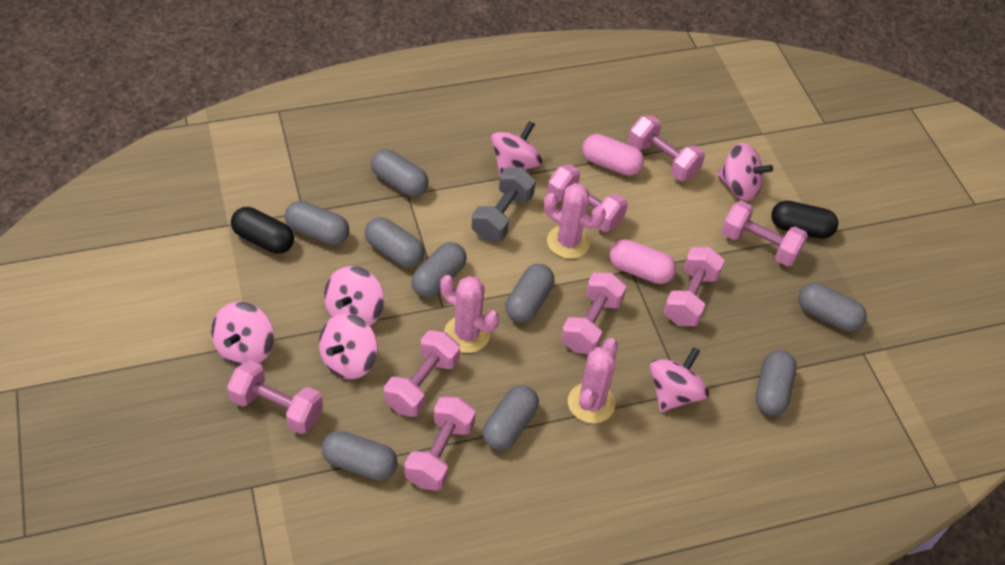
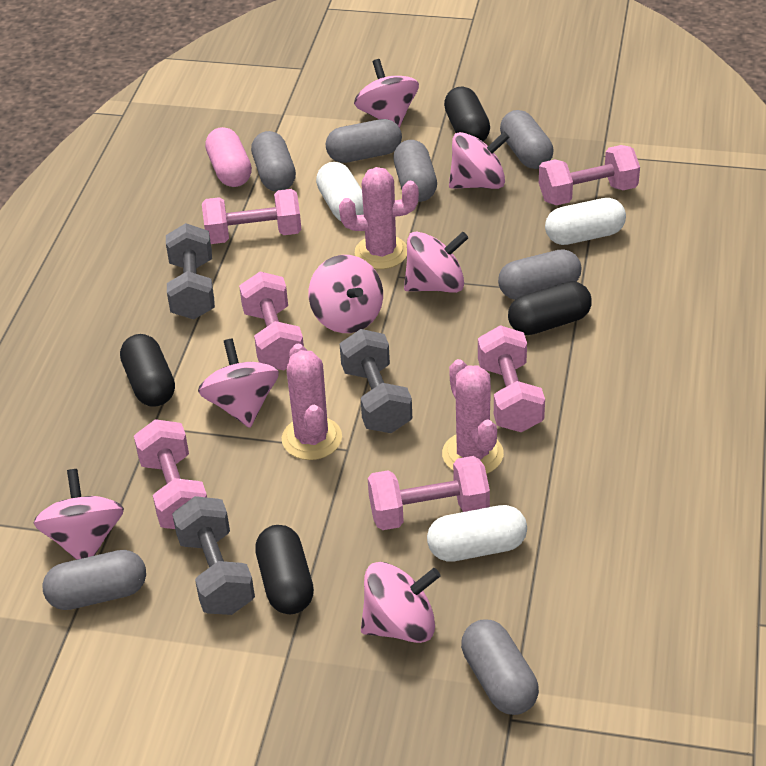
black capsule: [231,207,294,254] [771,200,838,239] = 2 -> [120,334,175,407] [255,525,314,614] [444,87,490,141] [508,281,592,335] = 4
grey capsule: [285,201,349,245] [322,430,397,480] [365,217,425,268] [371,149,429,197] [411,242,467,298] [483,385,539,450] [506,264,554,323] [755,350,797,416] [798,283,867,332] = 9 -> [42,550,146,610] [251,131,296,192] [326,119,402,163] [393,140,437,202] [461,620,539,715] [498,249,581,300] [500,110,553,169] = 7
grey dumbbell: [472,168,536,241] = 1 -> [166,223,215,319] [172,496,255,615] [340,329,412,433] = 3
pink capsule: [582,134,644,176] [609,239,676,284] = 2 -> [205,127,252,187] = 1
pink dumbbell: [227,360,323,434] [384,330,460,417] [405,396,476,491] [547,164,628,232] [561,272,627,354] [628,115,705,181] [664,247,725,326] [721,201,808,266] = 8 -> [134,419,207,529] [202,189,301,244] [239,272,304,370] [368,456,490,530] [478,326,545,432] [539,145,640,205] = 6
pink spinning top: [211,302,274,366] [319,313,378,379] [324,266,384,326] [491,121,542,176] [650,347,709,412] [717,143,773,201] = 6 -> [34,469,124,560] [198,338,279,428] [309,255,383,333] [354,59,419,128] [361,562,441,643] [404,231,469,293] [449,132,510,189] = 7
white capsule: none = 0 -> [316,162,364,221] [427,505,527,562] [545,198,626,245] = 3

